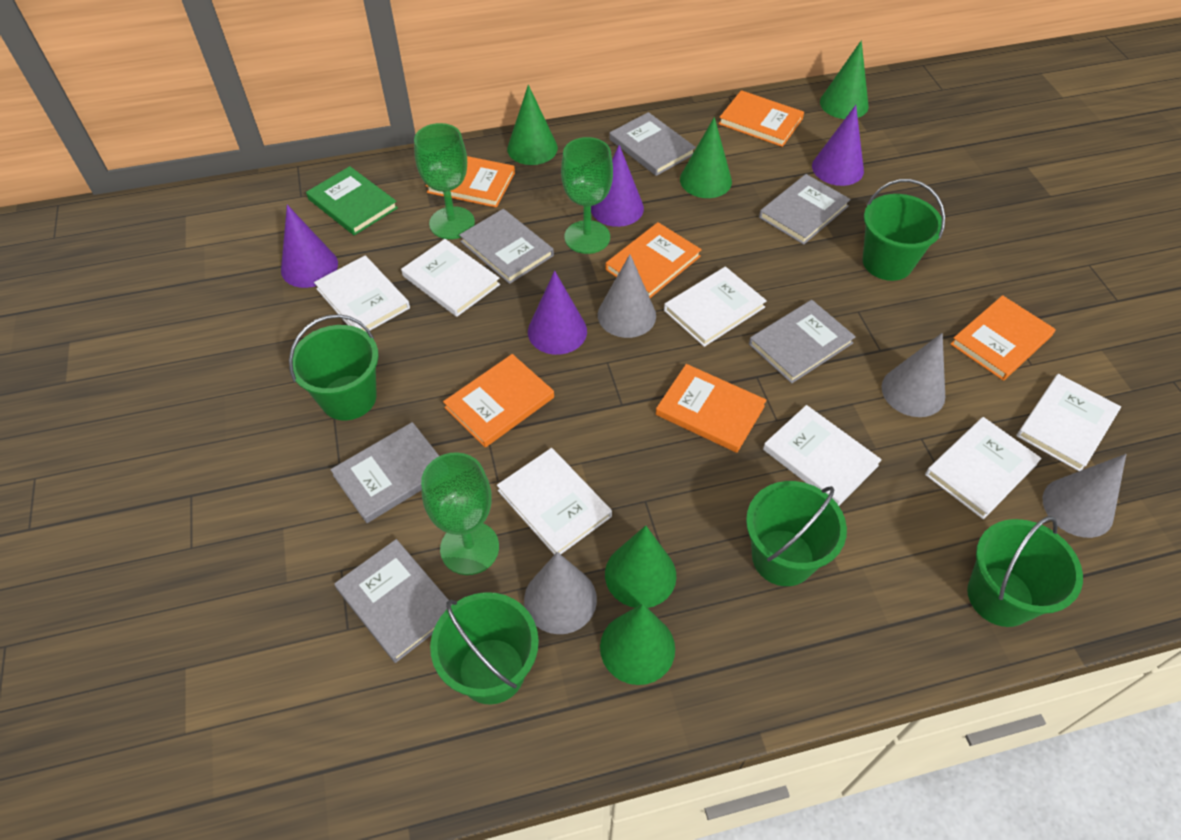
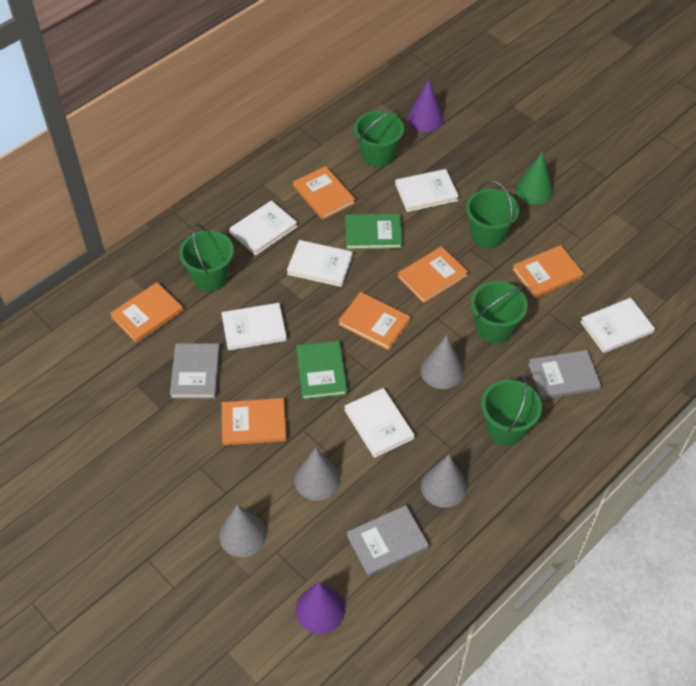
green book: [306,166,398,235] = 1 -> [296,341,347,400] [345,214,402,250] = 2
green cone: [507,85,558,165] [600,604,675,685] [605,526,676,608] [680,117,732,198] [820,40,869,119] = 5 -> [515,151,553,205] = 1
green goblet: [414,123,475,239] [421,452,499,575] [561,137,613,254] = 3 -> none = 0
grey book: [330,422,439,523] [334,539,453,663] [459,209,554,284] [609,112,696,176] [749,300,856,383] [759,174,851,245] = 6 -> [170,344,220,398] [347,505,429,576] [528,350,601,400] = 3
purple cone: [281,205,338,288] [528,271,587,355] [591,145,644,227] [812,105,864,186] = 4 -> [296,582,345,633] [408,79,444,132] = 2
white book: [314,256,410,332] [401,239,500,317] [497,448,612,555] [664,267,767,347] [763,405,882,506] [925,417,1042,519] [1017,374,1121,471] = 7 -> [221,303,287,351] [229,200,298,255] [287,240,353,287] [344,388,415,458] [395,169,459,212] [580,298,655,353] = 6

